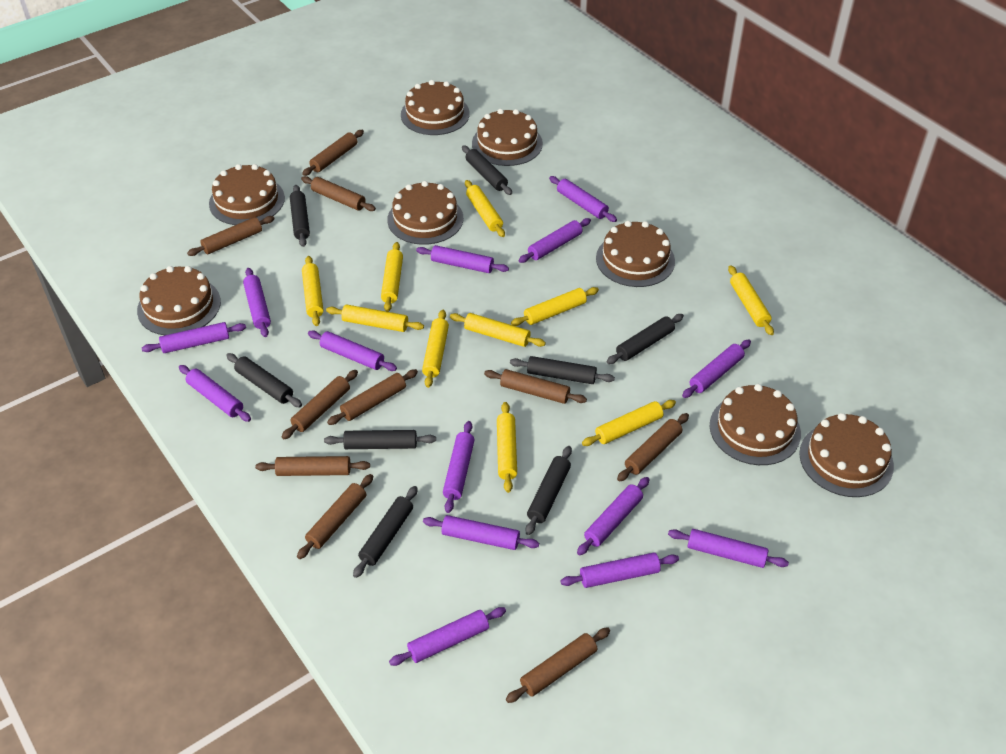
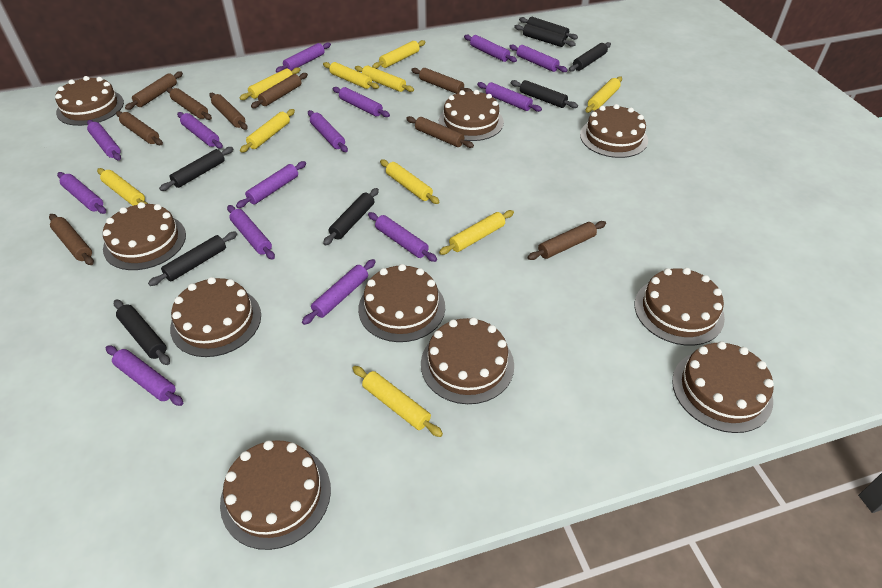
brown cake: [137,266,221,335] [209,164,285,225] [387,181,463,245] [401,80,470,135] [472,109,543,166] [596,221,675,287] [710,384,801,465] [799,413,894,497] = 8 -> [55,76,124,126] [103,202,186,270] [170,277,261,357] [220,440,331,550] [358,264,445,342] [421,317,514,404] [439,90,504,141] [580,104,648,158] [635,268,725,346] [672,341,774,433] = 10
brown rolling pin: [187,216,274,256] [255,456,370,476] [282,370,358,439] [297,474,373,559] [301,176,376,211] [302,130,364,176] [327,369,418,425] [484,369,587,404] [506,627,610,703] [617,413,689,481] = 10 -> [49,214,94,265] [116,111,163,145] [125,72,183,110] [167,87,212,120] [209,93,248,130] [251,73,308,108] [406,116,474,148] [411,68,472,94] [528,221,606,260] = 9

